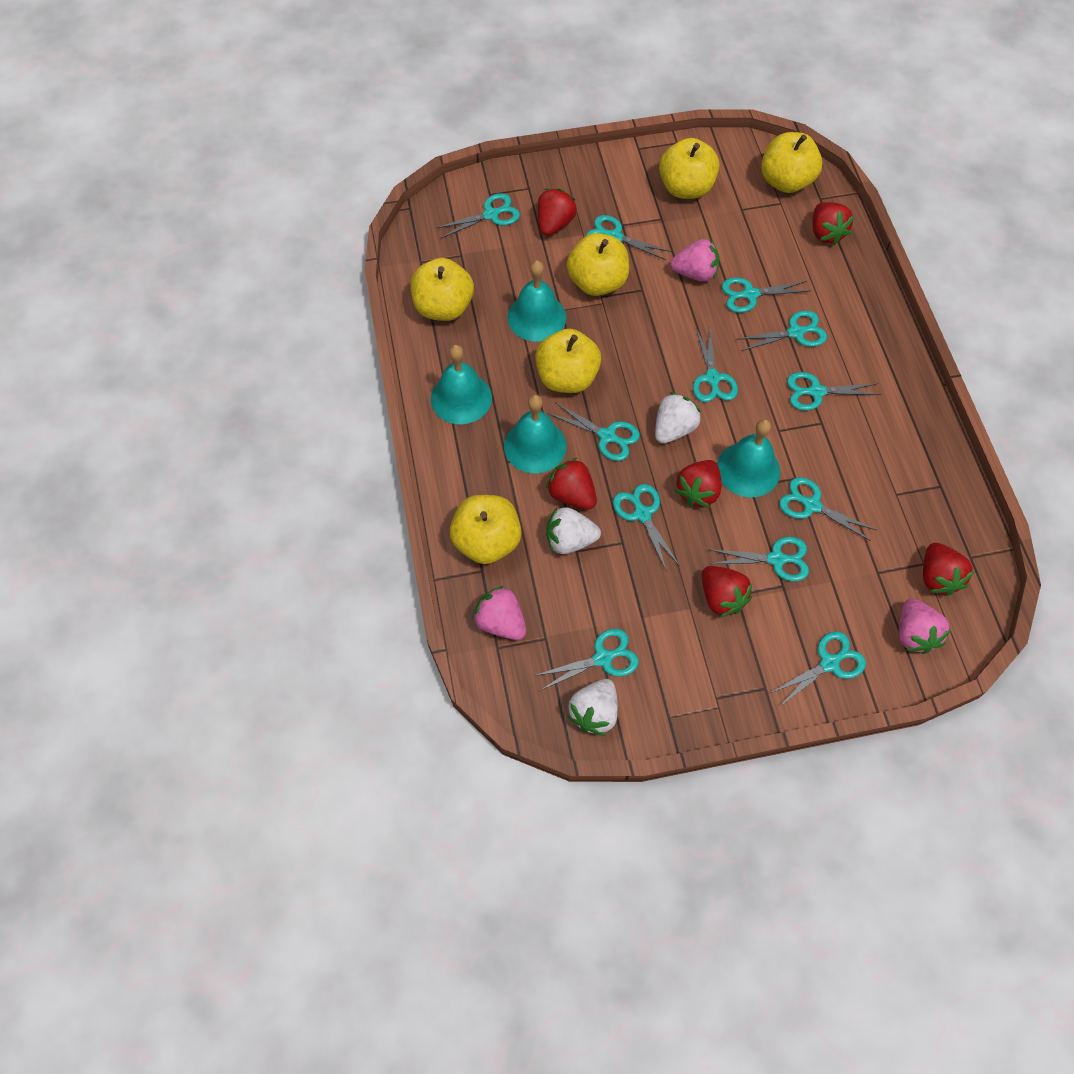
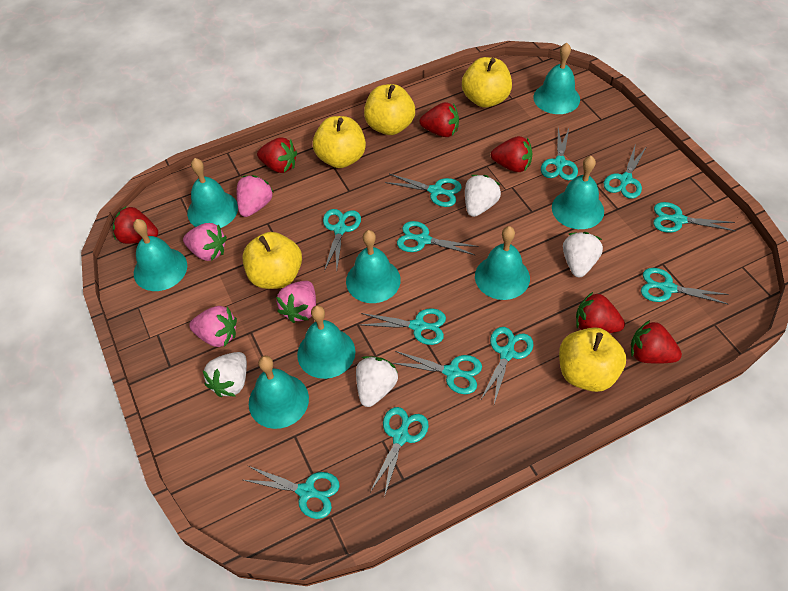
pink strawberry: [472,586,526,640] [670,239,720,282] [899,599,951,654] = 3 -> [183,223,227,261] [189,306,237,347] [237,175,273,217] [276,281,316,323] = 4
turquoise bell: [431,345,492,424] [504,395,567,473] [507,261,566,342] [717,419,780,497] = 4 -> [133,219,187,291] [187,158,238,228] [249,356,309,429] [297,305,355,379] [346,230,401,303] [475,226,530,300] [533,43,580,114] [552,156,604,229] = 8
white strawberry: [546,507,601,554] [567,679,618,736] [655,392,701,444] = 3 -> [203,352,247,397] [356,356,398,407] [465,175,501,217] [563,232,603,277] = 4
yellow apple: [410,258,474,321] [450,495,522,564] [535,329,601,393] [567,233,629,296] [659,138,719,199] [761,132,822,193] = 6 -> [242,232,302,289] [313,116,366,168] [364,84,415,135] [462,57,512,108] [559,327,626,392] = 5

